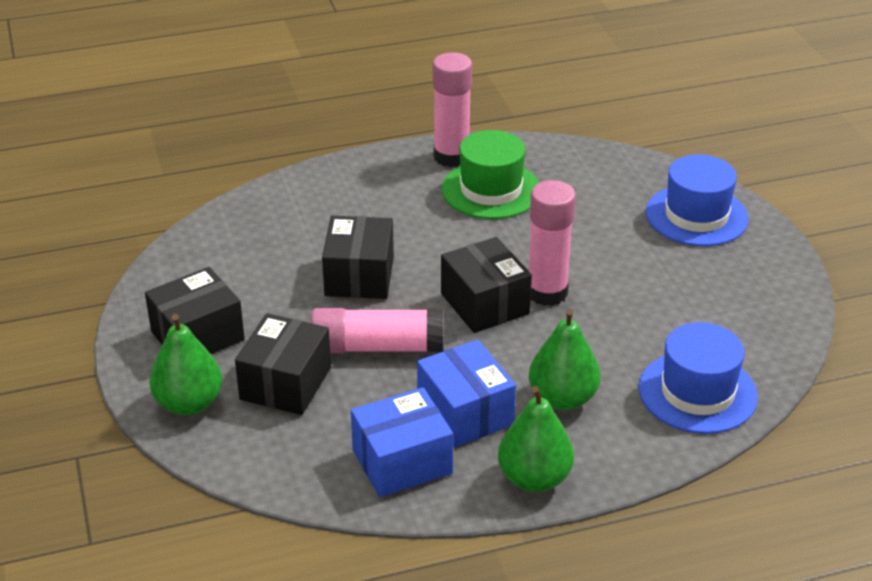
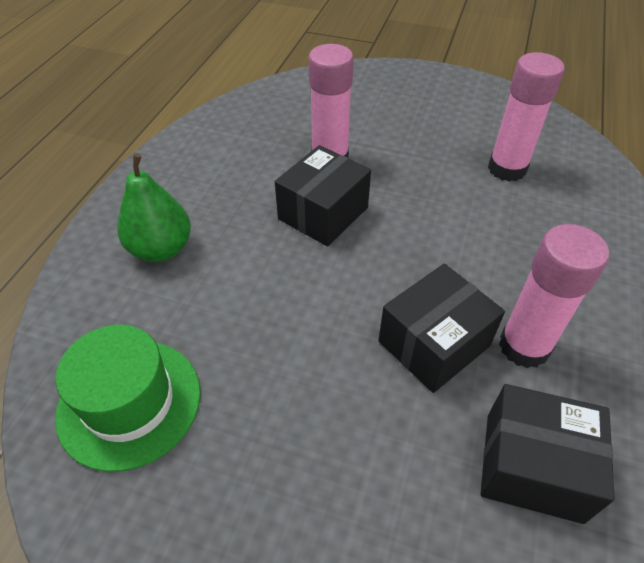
black box: [145,267,245,354] [235,313,331,415] [322,216,394,299] [441,237,532,333] = 4 -> [275,145,371,246] [379,264,505,393] [480,384,615,524] = 3
blue box: [351,387,453,497] [417,340,516,448] = 2 -> none = 0
blue hat: [639,322,758,434] [646,154,749,246] = 2 -> none = 0
green pear: [149,314,222,415] [498,386,574,492] [529,309,601,410] = 3 -> [117,153,191,262] = 1

